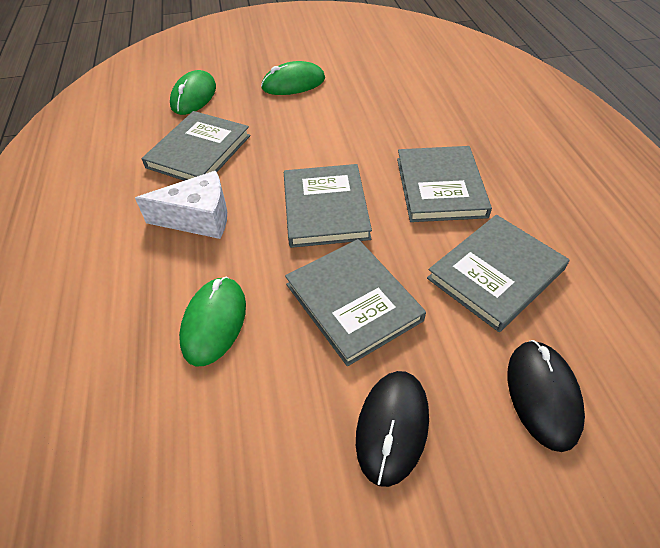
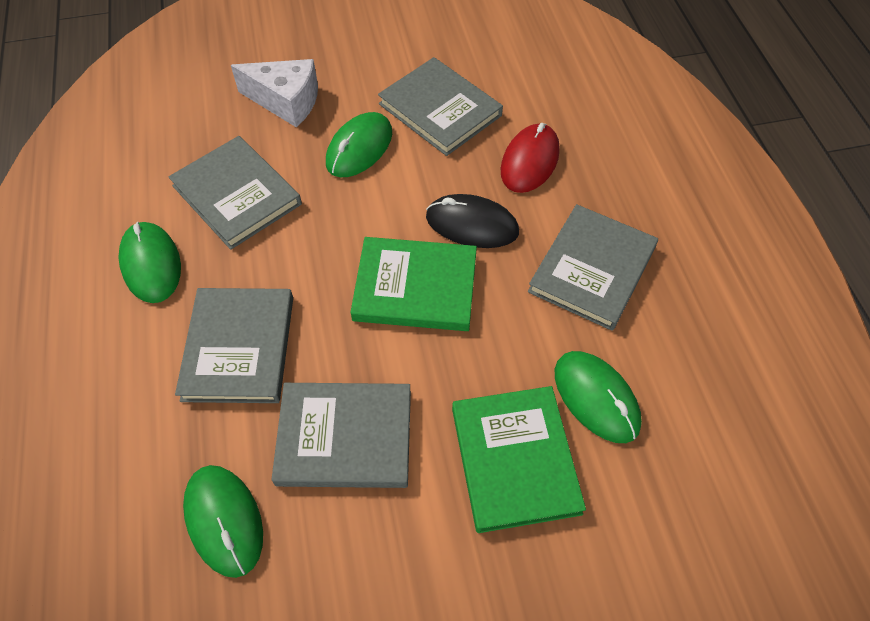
black mouse: [356,371,429,487] [508,340,585,452] = 2 -> [426,194,519,248] = 1
green book: none = 0 -> [350,237,477,331] [452,386,586,533] = 2
green mouse: [170,70,216,115] [179,277,246,367] [261,61,325,95] = 3 -> [118,222,181,303] [183,465,263,578] [326,112,392,177] [555,351,642,443] = 4
red mouse: none = 0 -> [501,123,560,193] = 1

